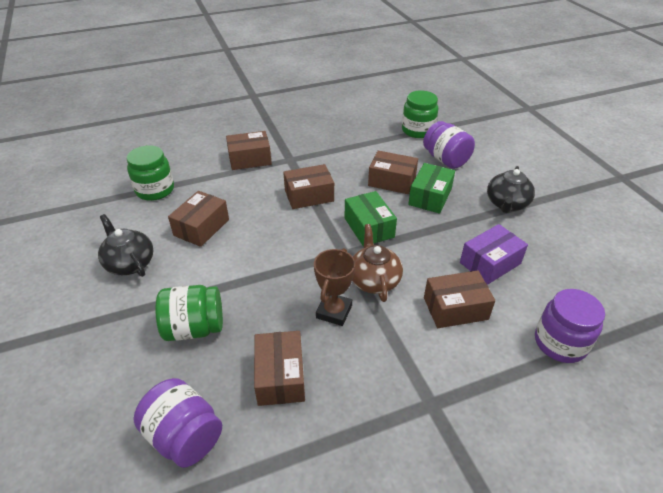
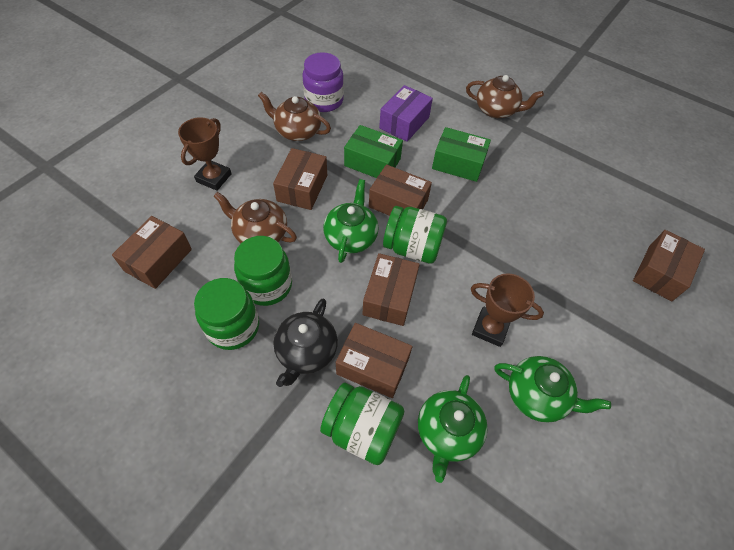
black teapot: [98,214,154,277] [487,166,535,213] = 2 -> [273,299,338,387] = 1
brown teapot: [352,224,403,302] = 1 -> [214,192,297,244] [258,92,331,141] [466,75,544,118] = 3
brown trophy: [314,248,355,326] = 1 -> [178,117,232,191] [471,273,544,347] = 2
green jar: [127,145,174,201] [155,285,223,341] [402,90,438,138] = 3 -> [194,278,259,350] [234,236,292,306] [320,383,404,465] [383,206,447,264] = 4
green teapot: none = 0 -> [323,179,379,263] [418,375,488,483] [494,356,611,423] = 3
purple jar: [134,378,222,468] [423,121,475,169] [535,289,605,363] = 3 -> [303,52,344,112] = 1

